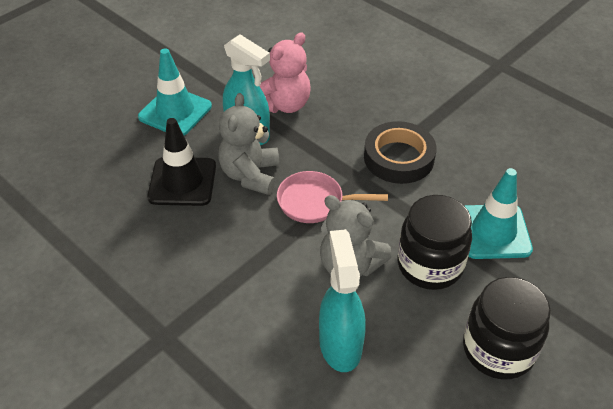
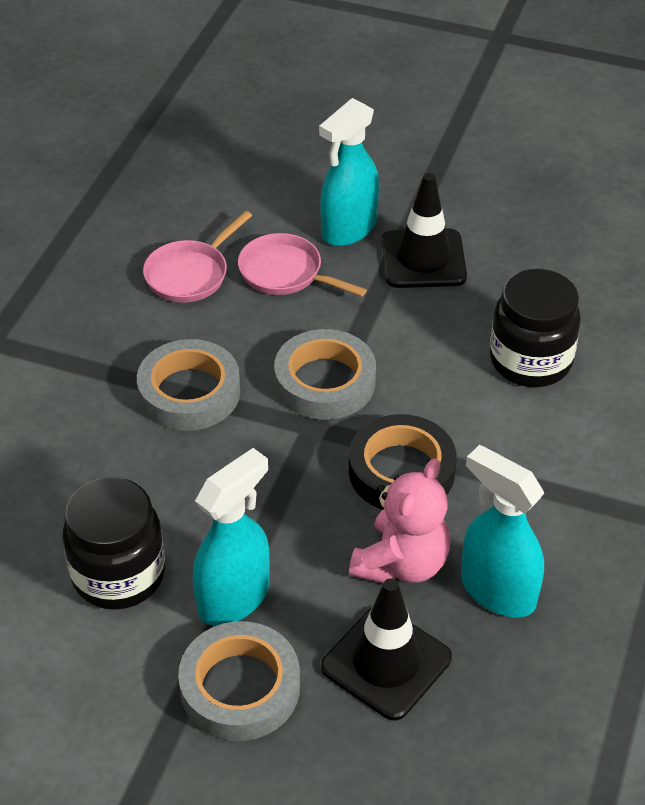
black traffic cone: [147,118,216,206] = 1 -> [321,578,452,720] [382,173,467,288] = 2
grey tape: none = 0 -> [137,339,240,431] [178,621,300,741] [274,329,376,420] = 3
grey teddy bear: [218,93,279,195] [320,195,392,277] = 2 -> none = 0
pink pan: [277,171,388,223] = 1 -> [143,211,252,303] [238,233,367,296] = 2
turquoise spray bottle: [223,34,270,145] [319,229,366,372] = 2 -> [193,448,270,626] [319,98,379,246] [461,445,544,618] = 3
turquoise traffic cone: [138,48,212,136] [464,168,533,259] = 2 -> none = 0

